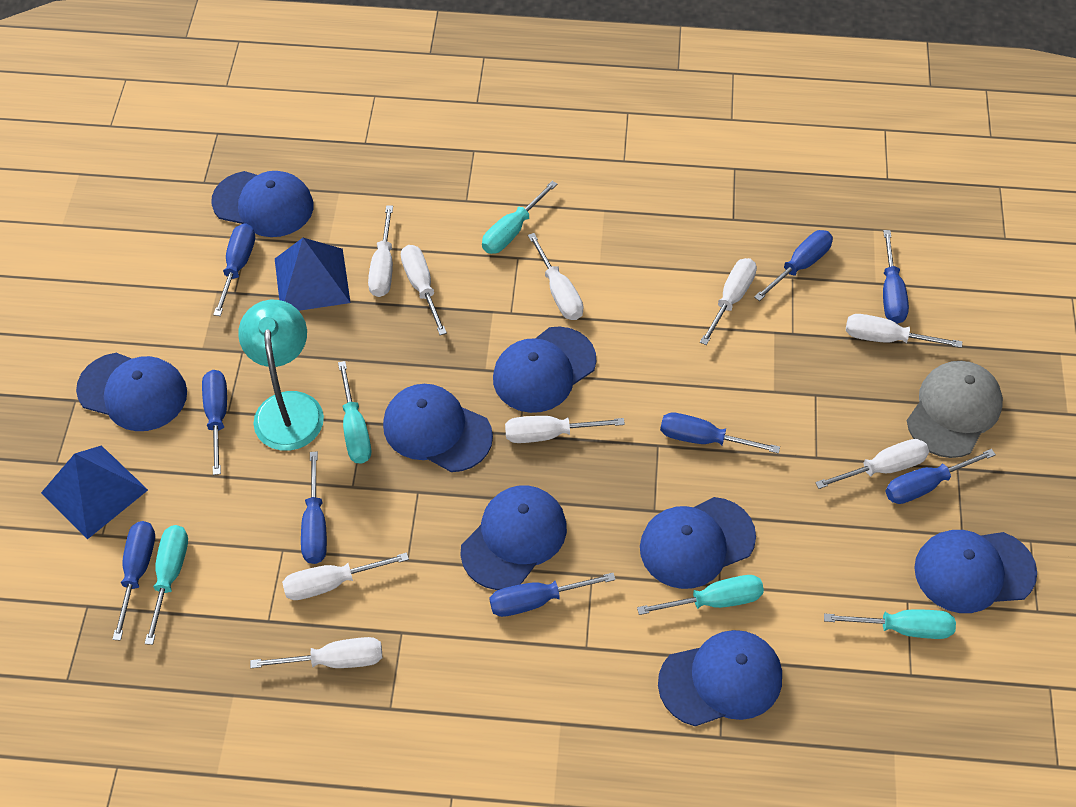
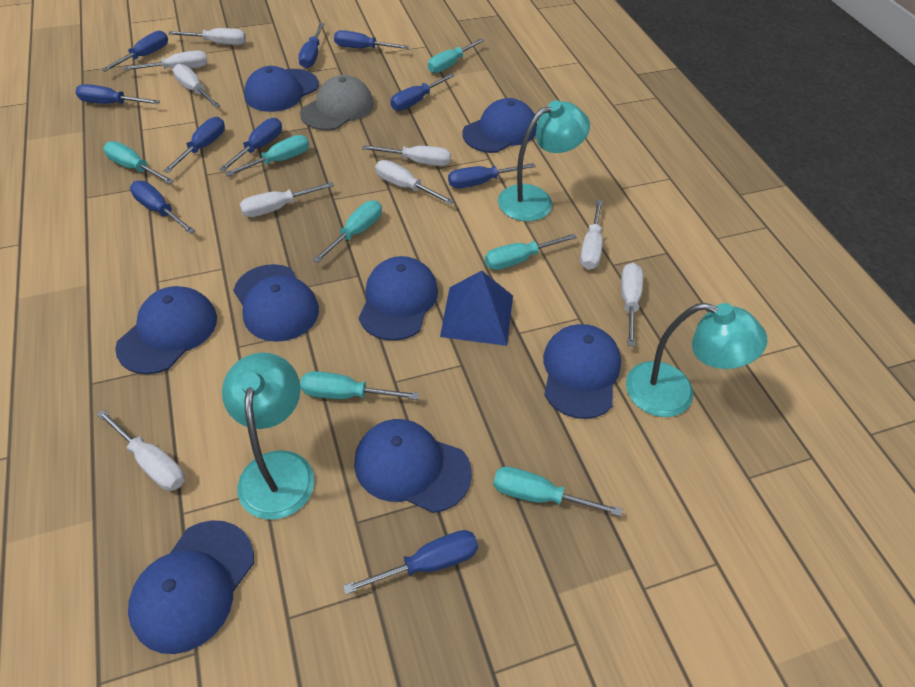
blue pyramid: [41,445,148,539] [275,238,351,311] = 2 -> [440,270,513,346] = 1
blue screwdriver: [112,521,155,641] [202,370,227,475] [213,223,255,316] [301,451,327,564] [490,573,616,617] [660,413,780,453] [754,230,833,301] [883,230,909,324] [885,449,996,504] = 9 -> [76,84,160,104] [102,31,168,72] [130,181,195,234] [163,117,225,173] [219,118,282,171] [298,23,324,68] [334,30,409,49] [343,530,478,594] [391,73,455,111] [448,163,536,188] = 10
turquoise lamp: [238,300,324,451] = 1 -> [222,352,315,520] [498,100,590,221] [626,303,767,417] = 3
turquoise screwdriver: [145,525,188,645] [338,361,371,464] [482,181,557,254] [637,575,764,615] [824,609,956,639] = 5 -> [104,141,174,184] [225,135,309,177] [300,371,419,400] [313,200,382,263] [428,38,485,73] [485,234,577,270] [493,467,622,517] = 7

